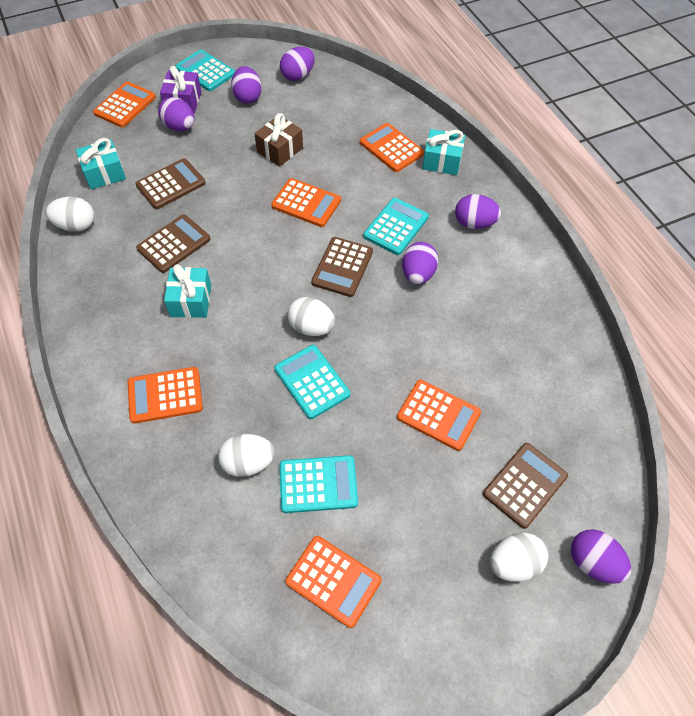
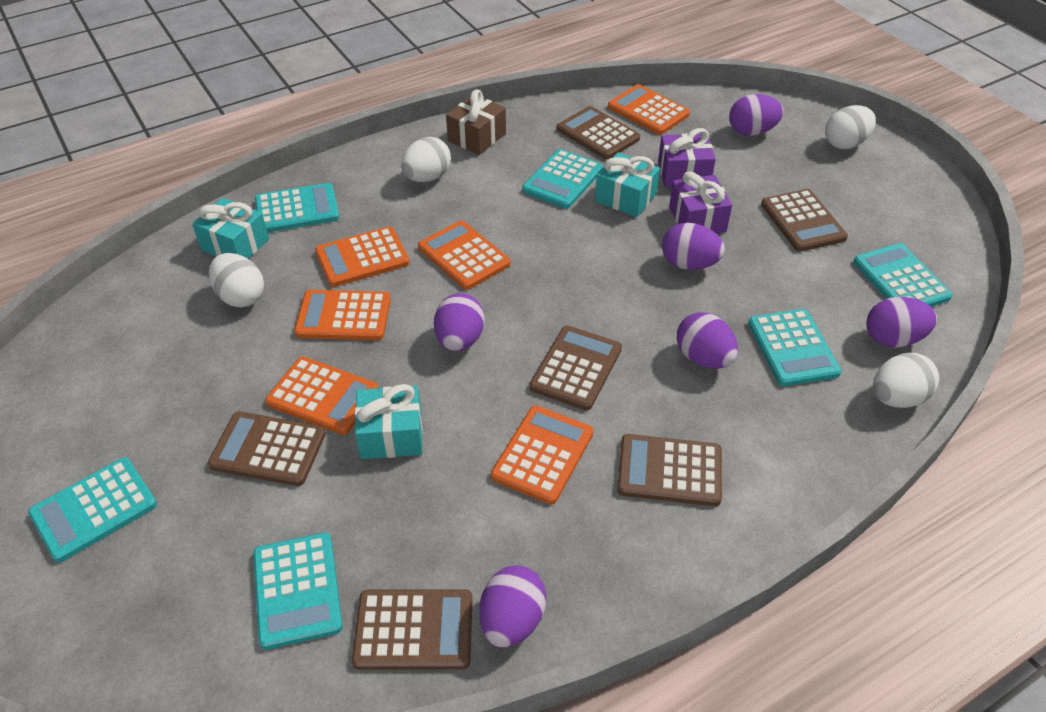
brown calculator: [135,158,206,209] [136,215,211,273] [311,237,373,297] [483,443,568,529] = 4 -> [208,412,326,486] [352,589,473,670] [530,326,622,410] [557,106,640,159] [617,434,722,507] [761,189,848,252] = 6
purple gift: [160,66,201,114] = 1 -> [658,128,716,187] [669,171,732,233] = 2
turquoise calculator: [175,50,235,91] [274,345,350,419] [280,455,358,513] [363,198,429,255] = 4 -> [28,458,157,562] [253,533,343,650] [255,183,339,233] [522,149,603,209] [748,309,842,386] [853,243,953,307] = 6

